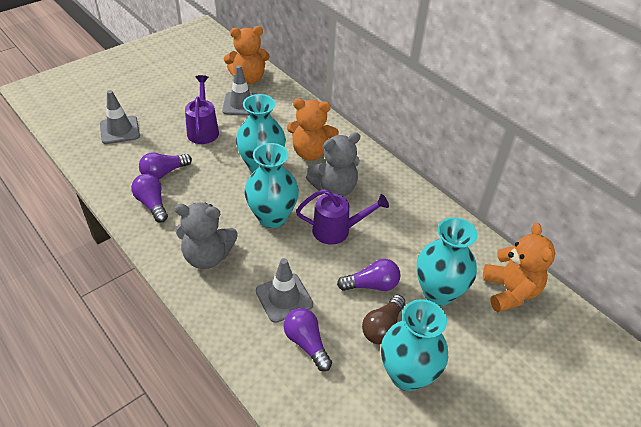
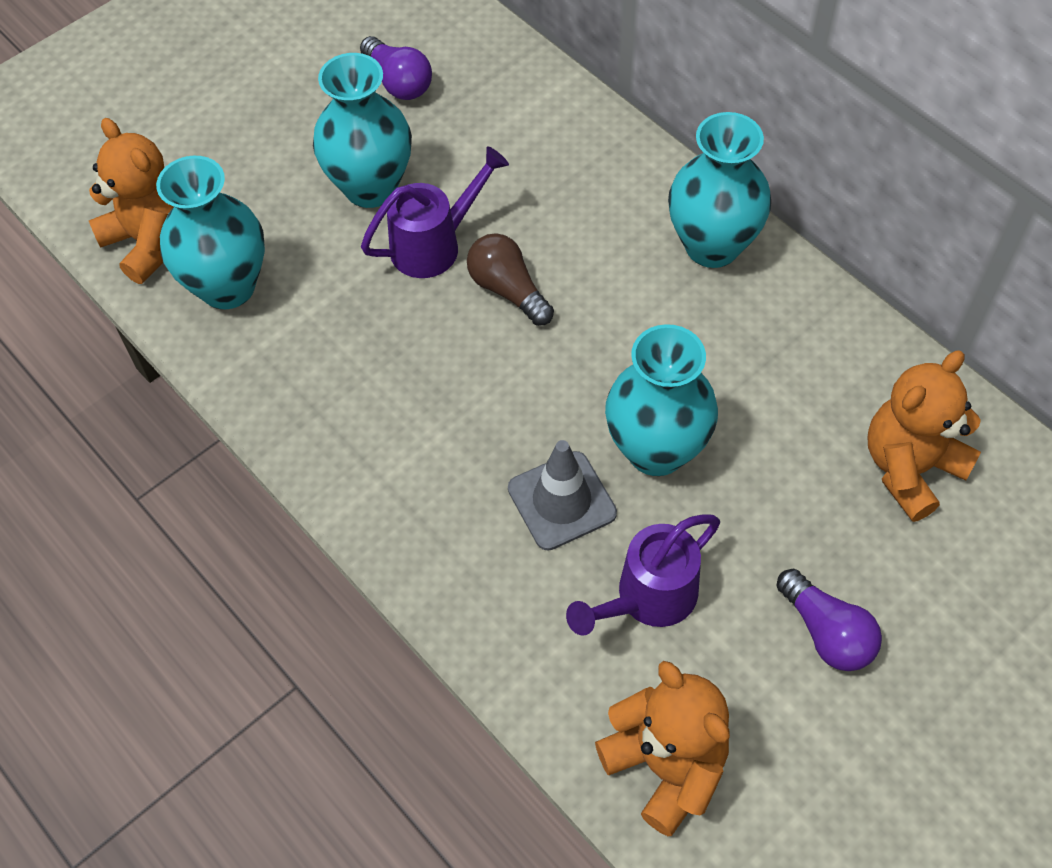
grey teddy bear: [175,202,238,269] [306,132,360,196] = 2 -> none = 0
grey traffic cone: [100,90,140,144] [222,65,257,116] [256,258,313,323] = 3 -> [508,440,617,551] = 1
purple light bulb: [131,174,168,223] [139,152,192,180] [284,308,332,371] [337,259,401,291] = 4 -> [360,36,432,100] [776,568,882,671] = 2

